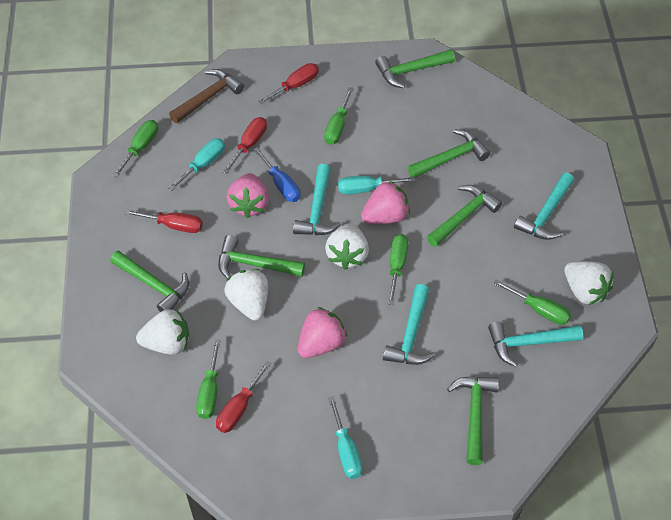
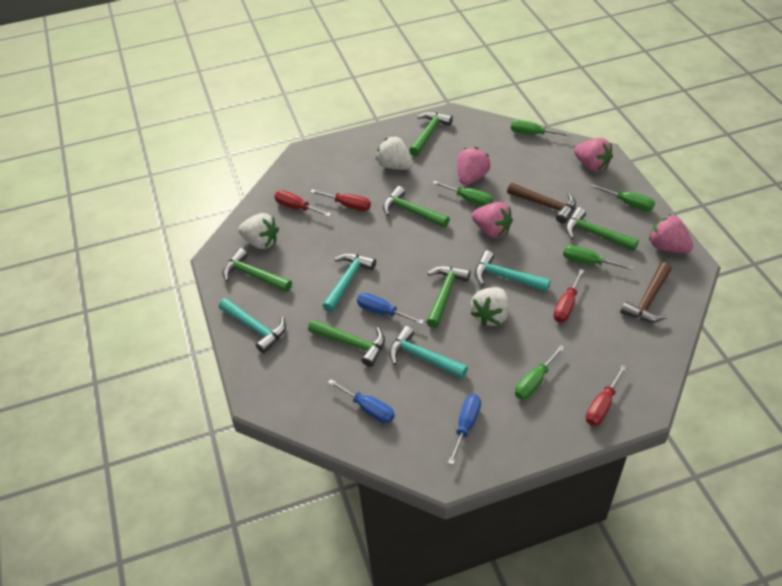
blue screwdriver: [253,147,301,202] = 1 -> [328,379,395,423] [357,293,424,324] [448,394,481,465] = 3
brown hammer: [169,69,244,123] = 1 -> [507,183,576,224] [620,262,672,322] = 2
pink strawberry: [227,173,269,218] [298,307,347,358] [361,181,410,224] = 3 -> [457,147,490,185] [472,202,513,238] [574,138,613,172] [649,214,693,253] = 4
turquoise screwdriver: [168,138,225,190] [329,396,362,479] [338,176,415,194] = 3 -> none = 0
white strawberry: [136,309,189,354] [224,269,268,320] [325,223,369,270] [564,261,613,305] = 4 -> [238,213,279,249] [376,136,413,170] [471,287,509,326] = 3

